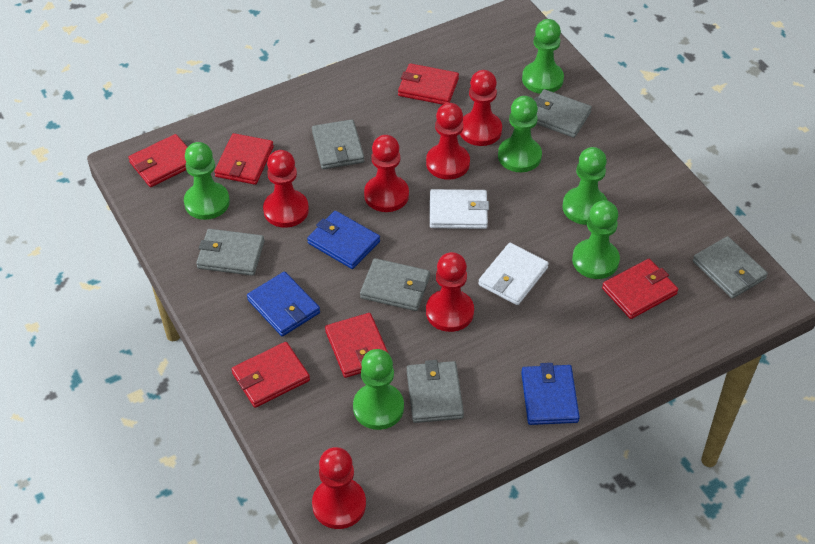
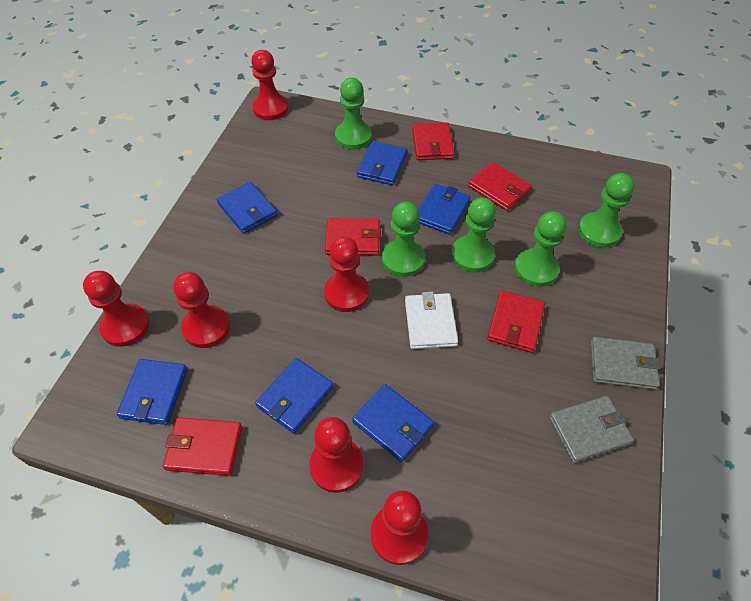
blue wallet: [247,272,320,336] [307,211,380,269] [521,363,580,425] = 3 -> [117,359,188,425] [217,182,278,234] [255,358,334,434] [352,384,434,462] [357,141,407,185] [418,184,471,235] = 6
green pawn: [184,142,230,220] [353,349,404,430] [498,96,542,172] [522,19,564,94] [562,147,608,225] [572,200,620,279] = 6 -> [335,78,372,150] [382,202,425,277] [451,197,496,273] [515,211,567,287] [578,173,634,248] = 5
grey wallet: [196,229,265,276] [312,119,365,169] [360,258,430,311] [407,360,464,423] [534,89,592,138] [693,236,768,299] = 6 -> [549,396,634,463] [591,337,660,390] = 2
red wallet: [128,134,187,187] [214,133,274,185] [232,342,310,408] [325,313,389,378] [398,63,459,105] [602,259,678,319] = 6 -> [163,417,242,476] [325,218,381,255] [412,122,454,160] [468,162,532,211] [487,290,545,353] = 5
white wallet: [430,189,489,229] [478,243,549,305] = 2 -> [405,292,458,349] = 1

